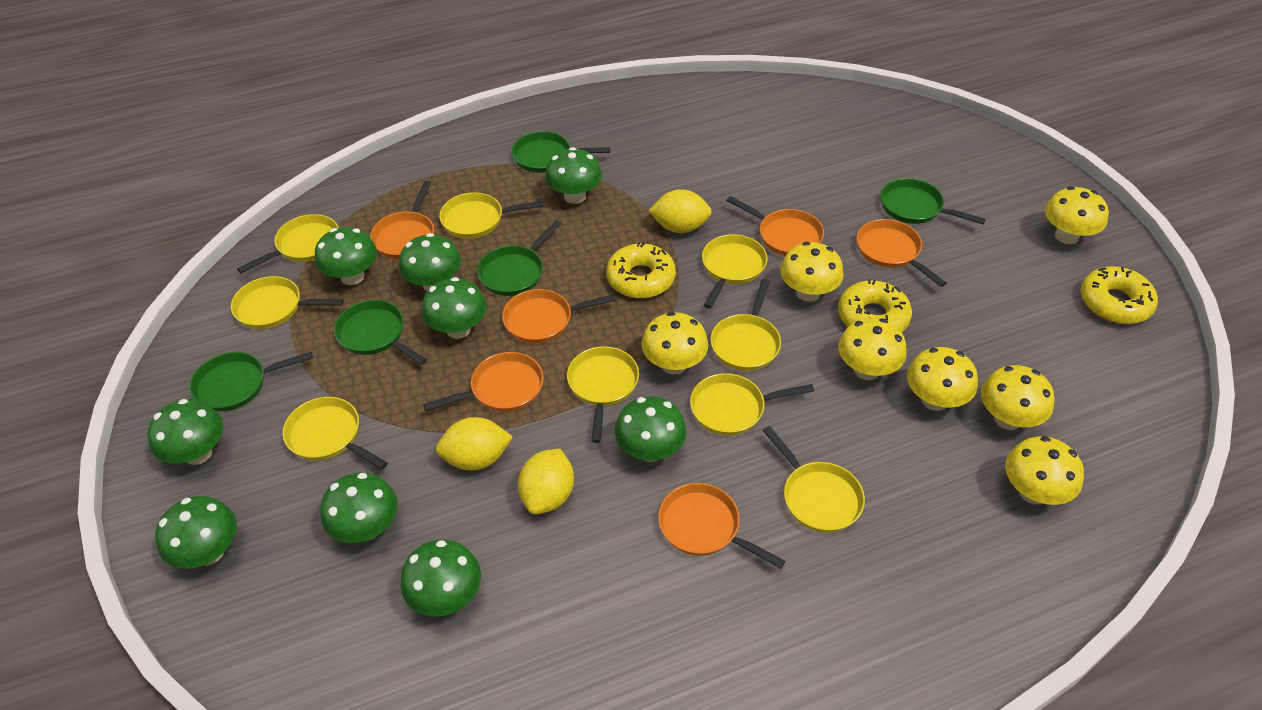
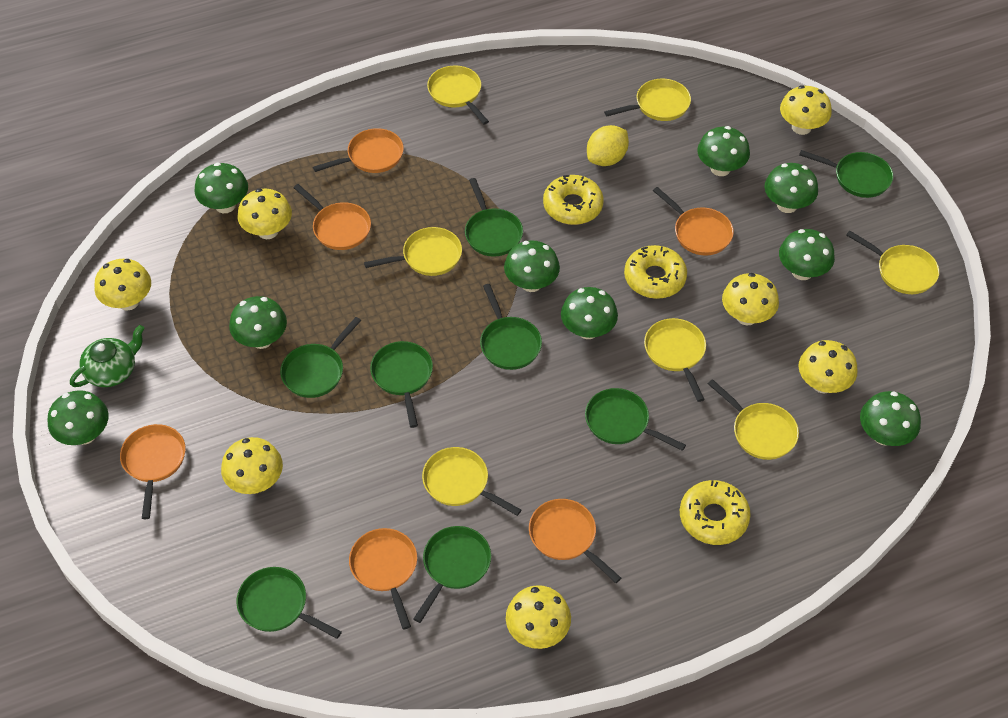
green pan: [189,352,313,412] [334,300,427,365] [477,220,561,296] [512,131,610,173] [881,178,986,224] = 5 -> [236,567,342,639] [280,317,361,398] [370,341,433,428] [414,526,491,623] [465,178,523,257] [480,284,542,370] [585,388,686,451] [799,150,893,198] = 8
green teapot: none = 0 -> [70,325,145,387] = 1
yellow lemon: [436,417,513,471] [518,448,574,514] [648,189,712,233] = 3 -> [587,125,629,166] = 1
yellow pan: [231,276,344,329] [237,214,339,273] [283,397,388,469] [439,192,544,239] [567,346,639,443] [690,373,814,436] [702,234,768,309] [711,279,781,371] [763,426,865,533] = 9 -> [364,227,462,276] [422,447,521,516] [427,65,489,124] [604,79,691,121] [644,318,706,402] [708,379,799,460] [846,231,939,294] = 7

